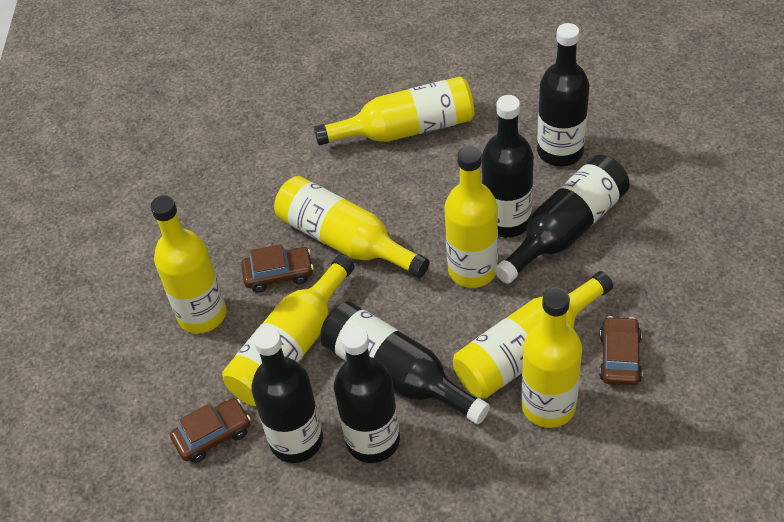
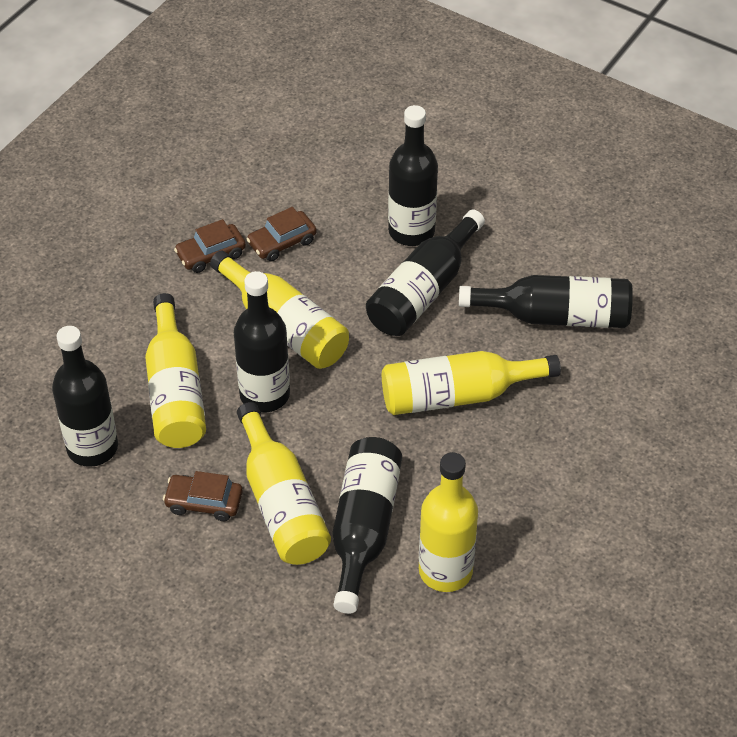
yellow bottle: [151,195,226,334] [222,255,355,406] [274,176,430,278] [314,77,474,145] [444,146,498,288] [453,271,613,399] [521,288,582,428] = 7 -> [145,293,206,448] [210,251,349,369] [237,402,331,565] [382,351,561,415] [419,452,478,592] = 5

